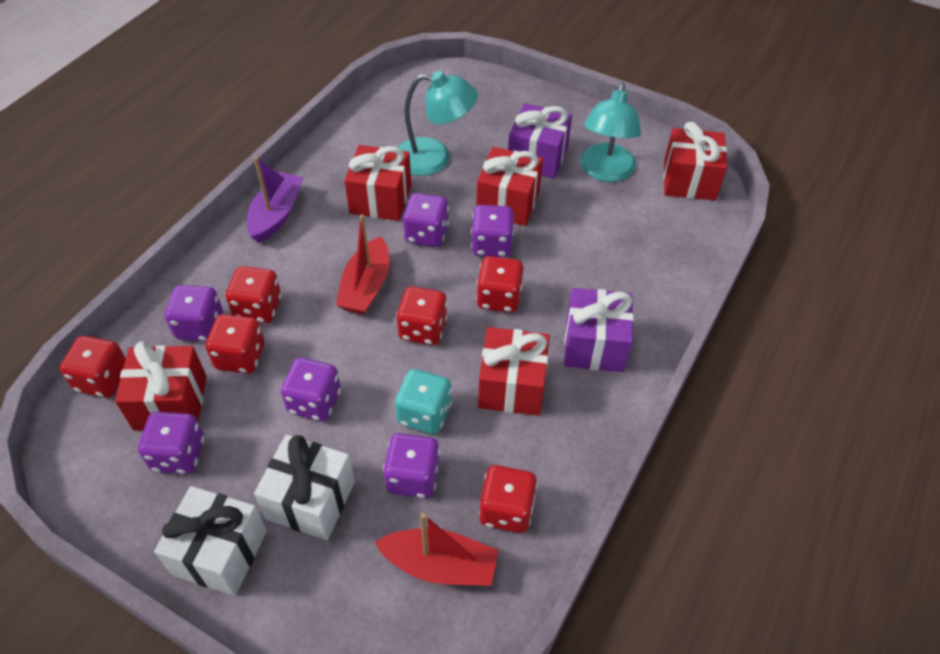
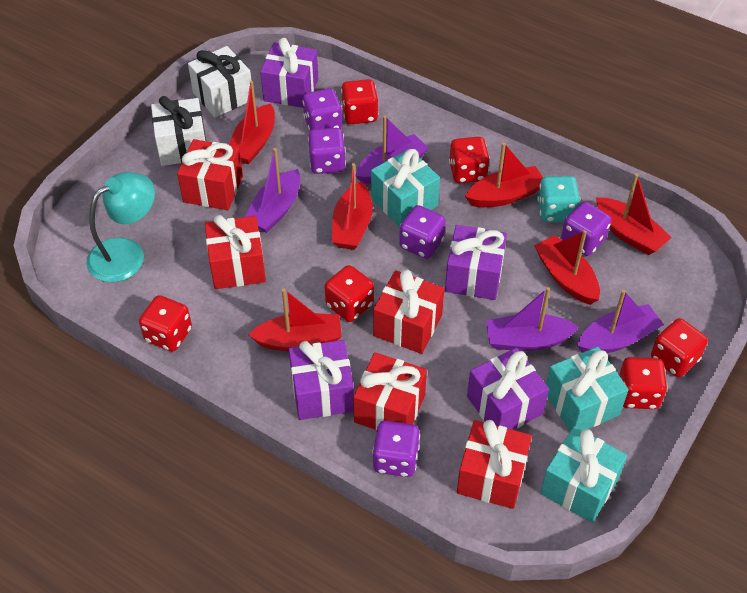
purple boat: [246,156,303,243] = 1 -> [245,148,300,233] [355,116,429,184] [486,287,579,351] [577,290,664,353] = 4
purple dice: [138,411,204,474] [165,285,223,342] [281,357,341,421] [383,433,440,498] [403,193,449,247] [471,205,514,257] = 6 -> [302,88,342,131] [308,128,346,174] [372,421,420,477] [399,205,446,259] [561,202,611,256] = 5
purple gift: [508,103,572,179] [564,288,634,372] = 2 -> [260,38,318,108] [289,340,354,420] [445,225,507,300] [467,348,549,430] = 4
red boat: [336,215,389,315] [375,513,499,586] = 2 -> [229,81,275,164] [248,289,342,351] [332,163,373,250] [465,142,543,207] [534,230,600,305] [596,173,672,255] = 6
turquoise gift: none = 0 -> [371,149,440,227] [540,426,627,523] [546,347,629,431] = 3
turquoise lamp: [398,71,478,176] [580,82,641,182] = 2 -> [86,172,155,282] = 1

